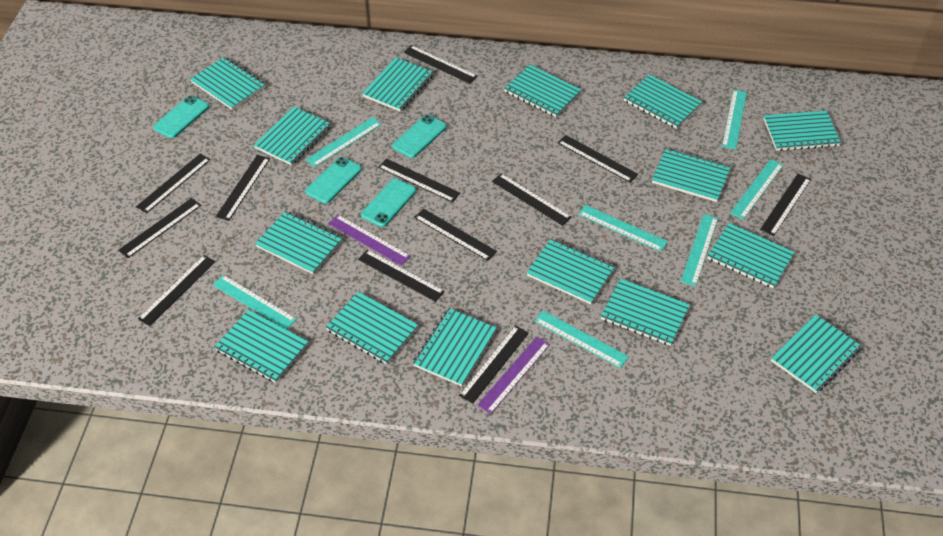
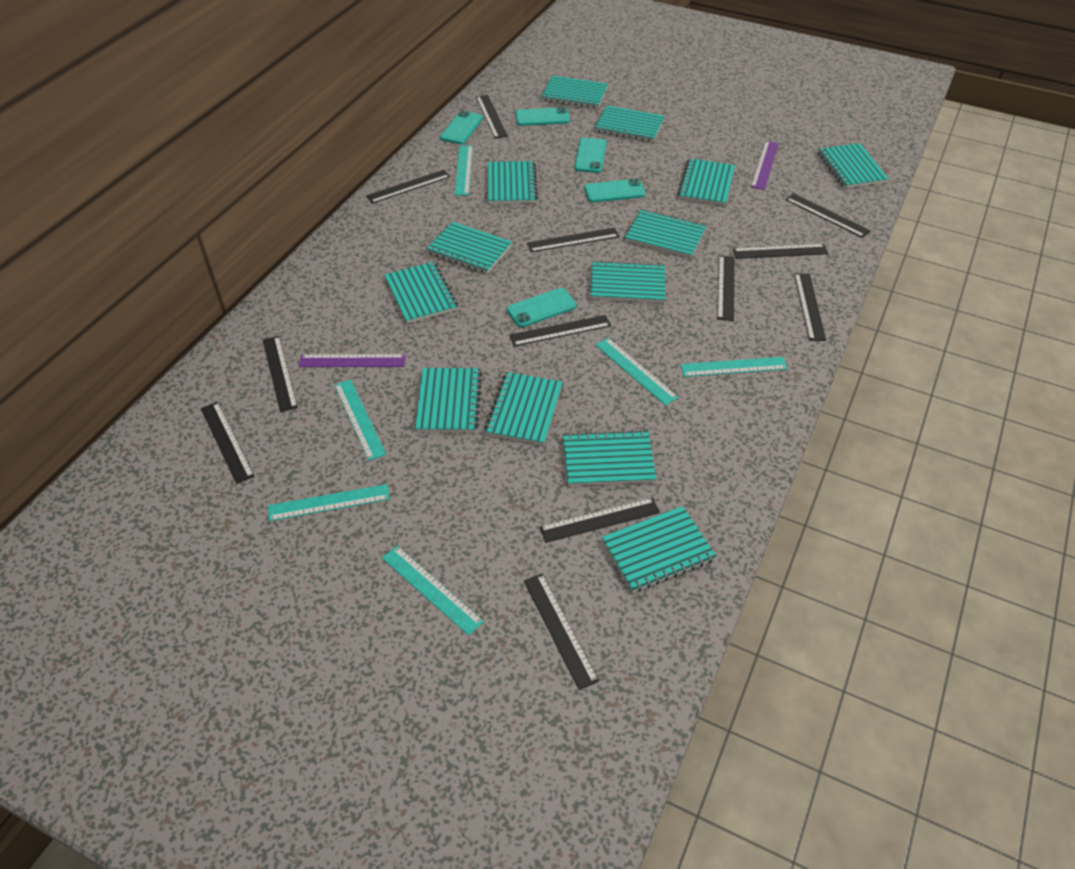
turquoise notebook: [190,57,266,110] [214,310,308,383] [254,107,331,166] [255,211,342,274] [326,292,418,364] [362,57,433,112] [413,308,496,386] [504,65,581,117] [526,239,615,304] [601,279,690,346] [624,74,702,129] [652,148,731,202] [707,223,795,288] [764,111,841,151] [771,315,861,393] = 15 -> [384,262,458,324] [415,368,482,432] [426,222,512,274] [485,372,563,445] [488,161,538,204] [541,76,608,108] [563,430,656,486] [590,260,665,303] [594,106,665,142] [601,506,717,592] [625,209,706,258] [678,158,735,206] [818,143,889,188] = 13
turquoise phone: [153,96,209,138] [305,157,362,204] [361,178,416,227] [392,115,447,158] = 4 -> [440,110,483,144] [507,288,576,327] [516,107,570,126] [574,138,606,173] [584,178,646,203] = 5
turquoise ruler: [213,275,297,330] [306,117,382,167] [534,311,629,368] [578,205,668,252] [681,214,718,286] [722,89,747,150] [730,159,784,220] = 7 -> [268,484,390,521] [334,379,386,461] [382,546,484,636] [455,145,473,195] [595,338,678,406] [680,357,788,377] = 6

